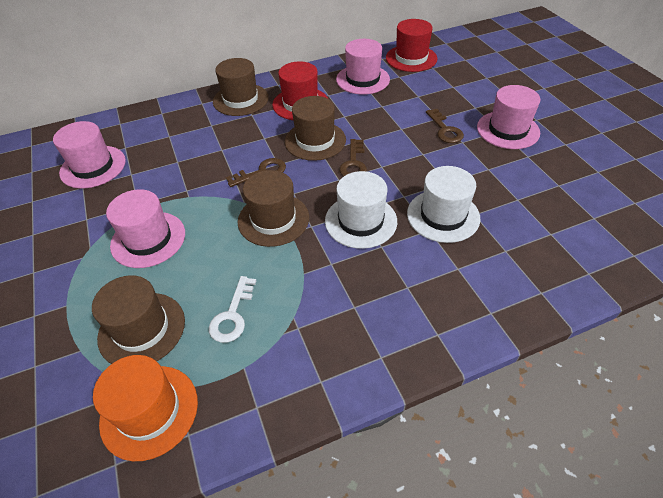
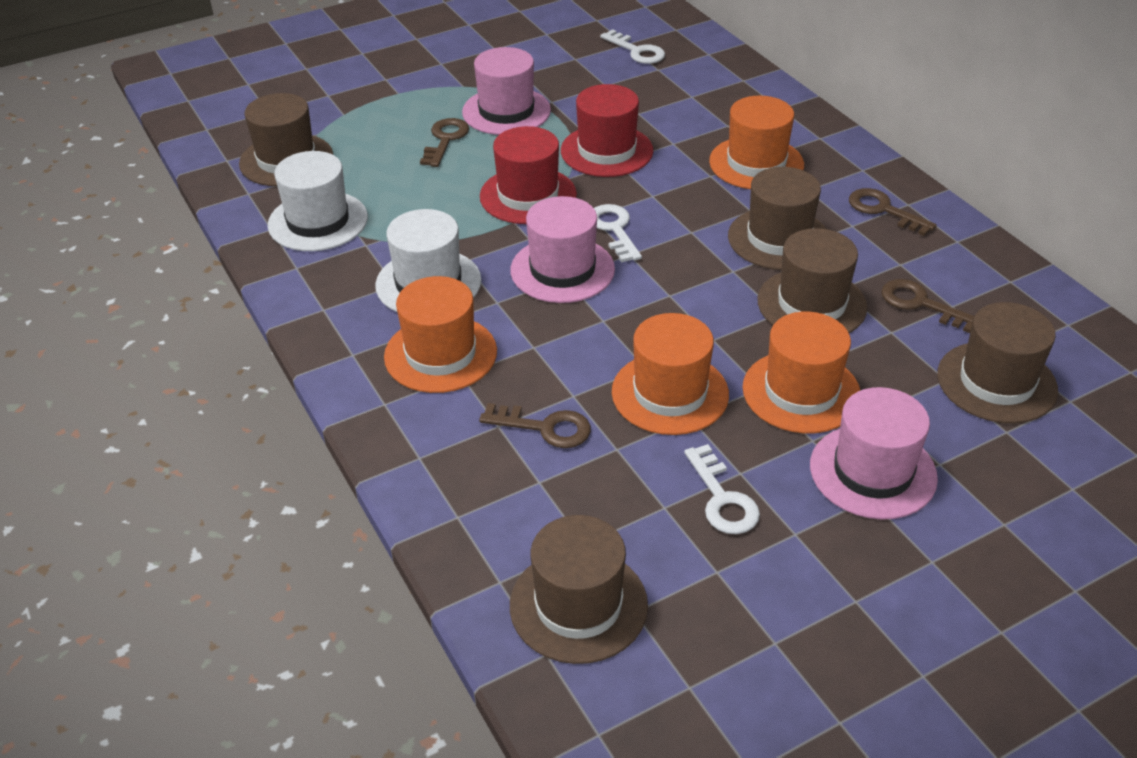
brown hat: [92,275,185,364] [213,58,269,116] [238,170,309,247] [285,96,346,161] = 4 -> [239,93,333,186] [510,515,648,664] [728,167,826,270] [757,228,867,333] [937,302,1058,423] = 5
brown key: [226,158,286,187] [339,139,367,177] [426,109,464,143] = 3 -> [420,118,469,167] [479,403,591,448] [849,188,937,236] [881,279,974,333] = 4
orange hat: [93,355,198,461] = 1 -> [384,276,497,393] [612,313,729,435] [709,96,804,189] [742,312,860,433] = 4
pink hat: [53,121,126,188] [106,189,185,268] [336,39,390,95] [477,85,540,149] = 4 -> [462,47,551,135] [510,196,615,303] [810,387,938,520] = 3
white key: [209,276,256,343] = 1 -> [594,204,642,263] [600,29,665,64] [684,444,760,534] = 3

